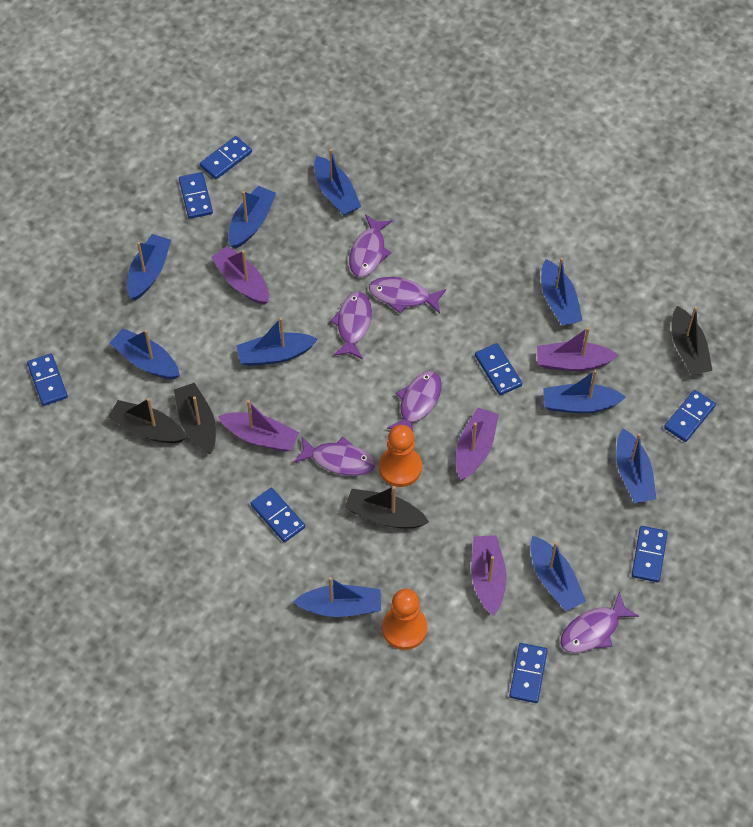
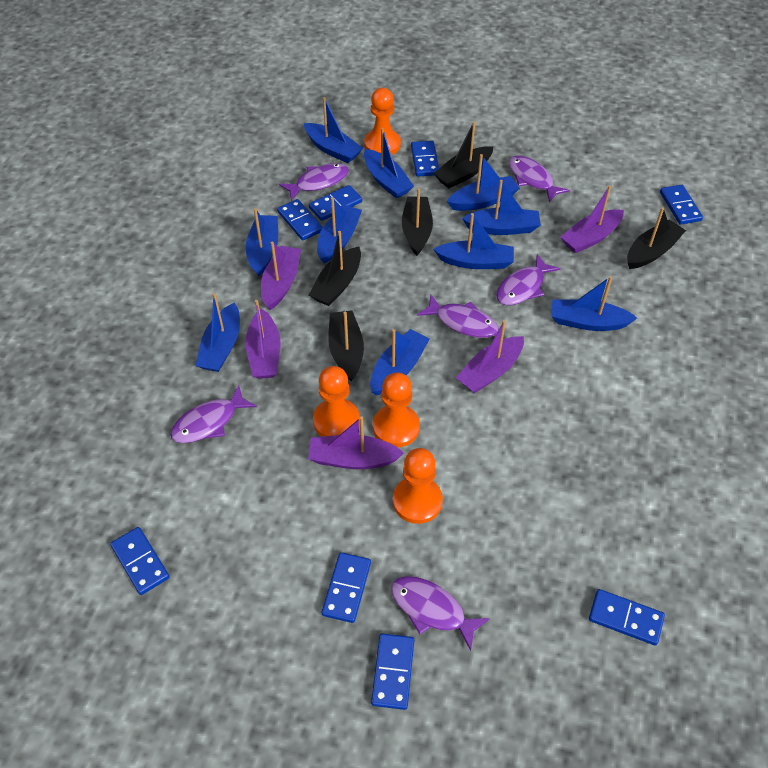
black boat: [108,398,187,443] [174,383,216,454] [345,486,429,529] [672,306,713,375] = 4 -> [309,231,361,306] [328,310,364,381] [402,188,433,256] [433,121,493,188] [627,207,686,269] = 5
orange pawn: [379,425,422,487] [382,589,427,650] = 2 -> [313,366,360,437] [364,88,401,155] [373,373,420,447] [393,448,443,524] = 4

